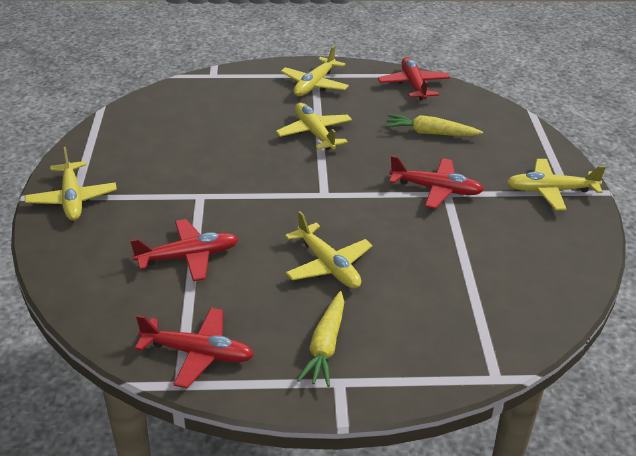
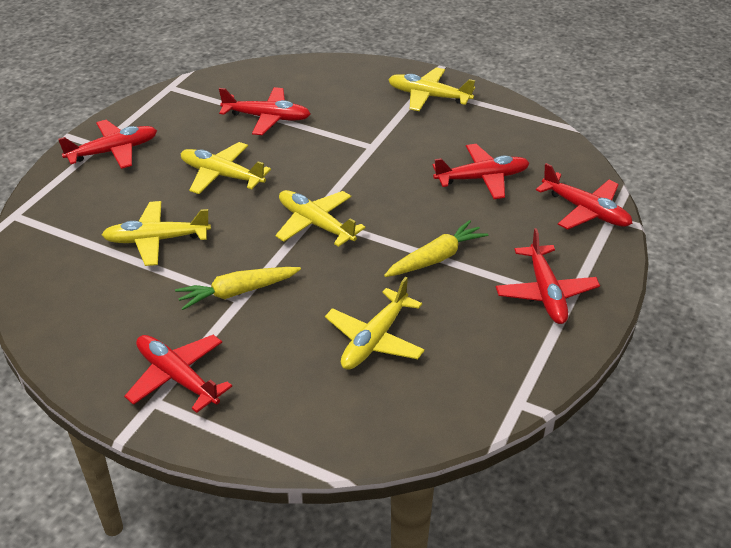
red plane: [130,219,238,281] [135,308,254,388] [378,57,451,100] [389,155,484,209] = 4 -> [58,120,157,169] [124,335,232,413] [219,87,311,135] [432,144,529,199] [496,228,600,324] [536,163,633,229] = 6

